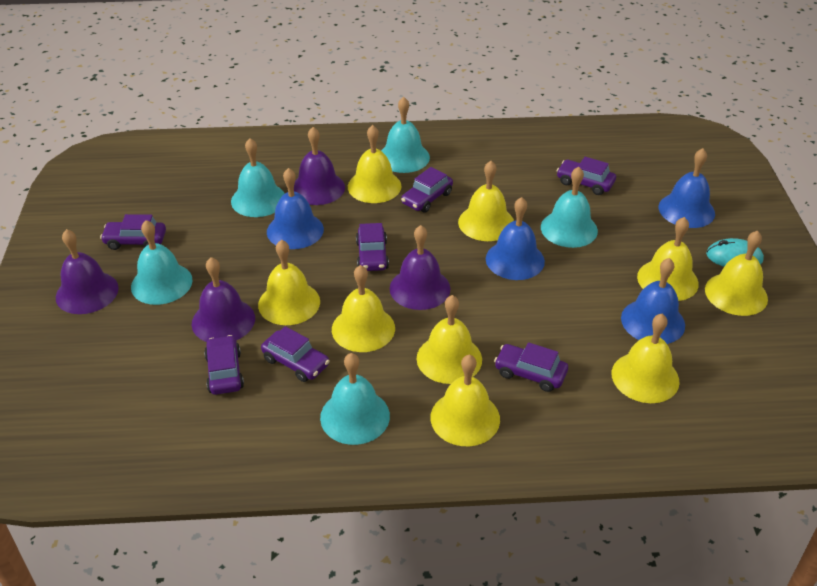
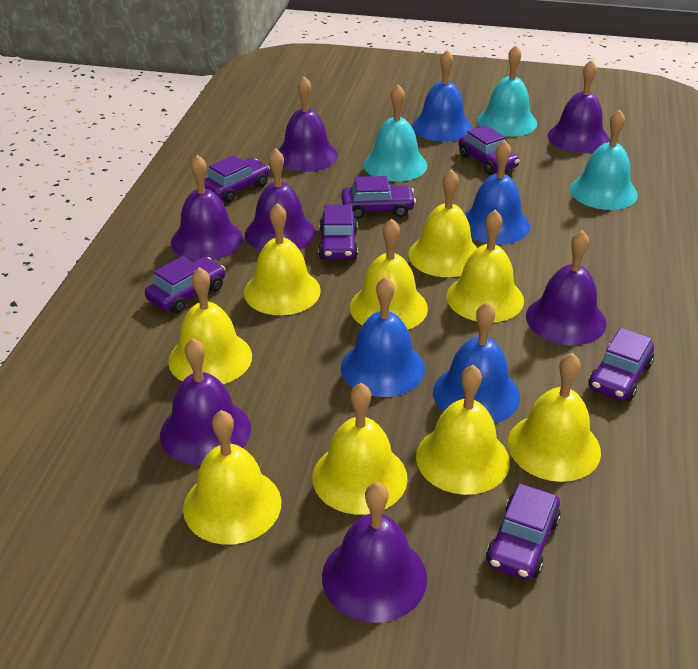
purple bell: [56,229,119,314] [192,257,255,342] [294,127,345,205] [390,225,451,310] = 4 -> [160,338,251,465] [171,155,243,261] [245,148,316,251] [278,76,338,172] [322,482,427,623] [526,230,607,345] [548,60,610,153] = 7
turquoise bell: [131,220,192,305] [231,138,285,217] [320,353,390,445] [381,97,430,173] [541,167,598,248] = 5 -> [363,85,427,182] [477,45,537,137] [570,110,638,210] = 3
turquoise mouse: [706,238,764,267] = 1 -> none = 0

